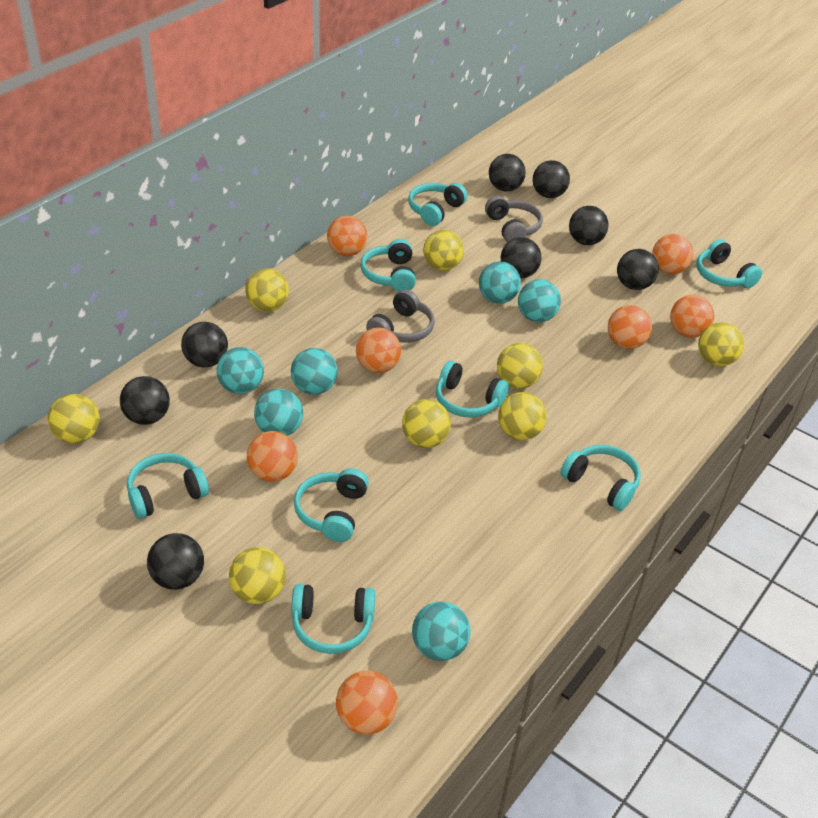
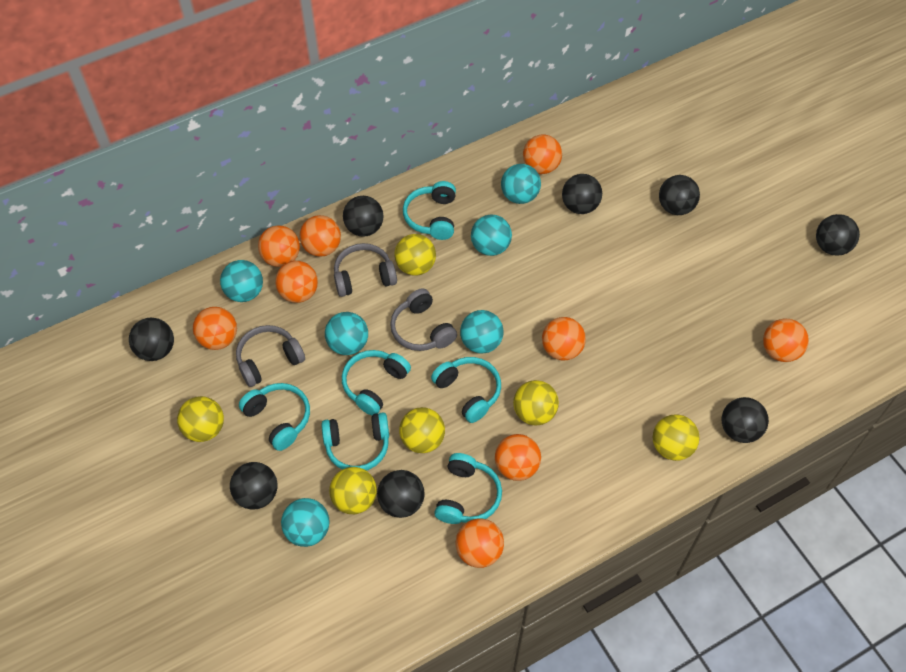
grey headphones: [366,289,435,343] [485,196,543,242] = 2 -> [236,325,305,387] [334,243,397,297] [390,288,457,351] = 3
orange ball: [247,431,298,482] [327,216,367,256] [336,670,398,735] [356,327,401,373] [608,305,652,349] [652,234,693,274] [670,295,714,338] = 7 -> [193,307,237,350] [258,225,300,267] [275,261,318,303] [300,215,341,257] [456,518,504,568] [495,434,541,481] [523,134,562,174] [542,317,586,360] [763,319,809,362] = 9
turquoise headphones: [127,453,209,519] [291,584,375,654] [294,468,369,542] [360,239,416,292] [408,183,468,226] [436,361,509,418] [560,445,641,511] [696,239,762,288] = 8 -> [239,383,310,451] [321,412,389,471] [342,350,411,415] [403,181,456,240] [431,357,501,423] [434,453,502,524] = 6
yellow ball: [48,394,100,444] [229,547,286,604] [245,268,289,312] [402,399,451,448] [423,230,464,271] [497,343,543,389] [498,392,547,440] [698,322,744,366] = 8 -> [177,396,224,442] [329,467,377,514] [394,234,436,276] [399,407,445,453] [513,380,559,426] [653,414,699,461] = 6

